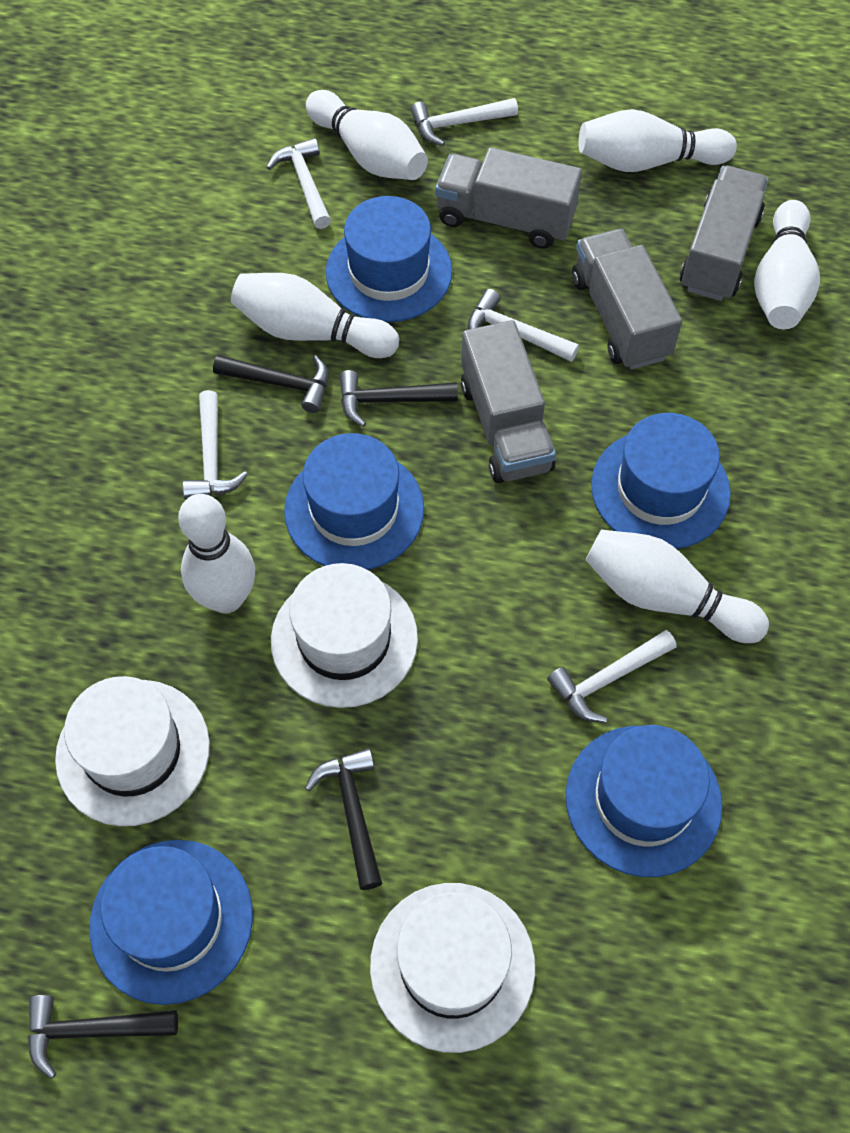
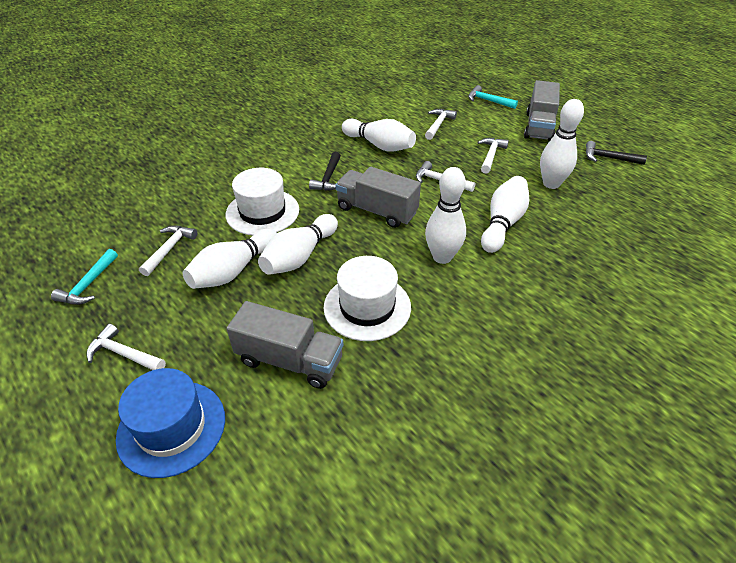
black hammer: [28,995,178,1079] [213,355,329,413] [305,748,382,890] [339,370,458,427] = 4 -> [309,152,341,191] [586,141,647,165] = 2
blue hat: [89,840,253,1005] [284,433,424,570] [326,196,452,322] [566,725,722,877] [591,413,731,549] = 5 -> [116,368,225,478] = 1
grey truck: [435,147,582,249] [461,320,556,483] [572,229,682,370] [680,166,768,301] = 4 -> [227,301,343,389] [335,167,421,228] [524,80,560,142] = 3
turquoise hammer: none = 0 -> [51,249,118,305] [468,85,518,109] = 2
white hat: [55,676,210,826] [271,563,418,708] [370,883,535,1053] = 3 -> [225,168,299,236] [323,256,411,341] = 2

